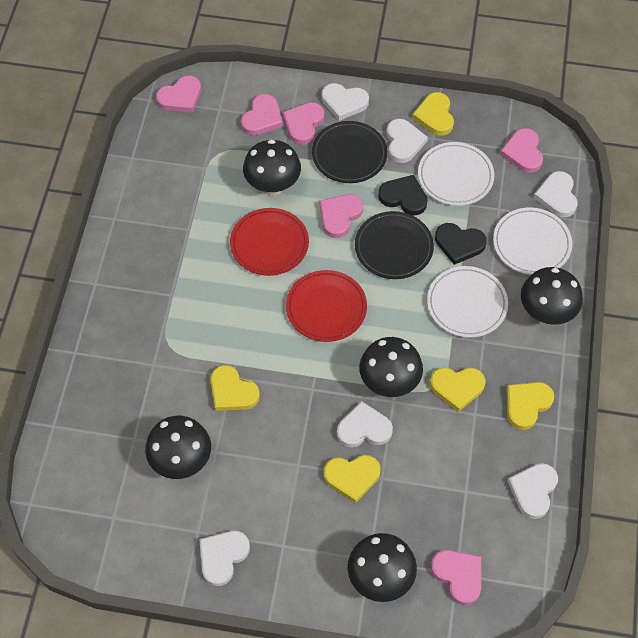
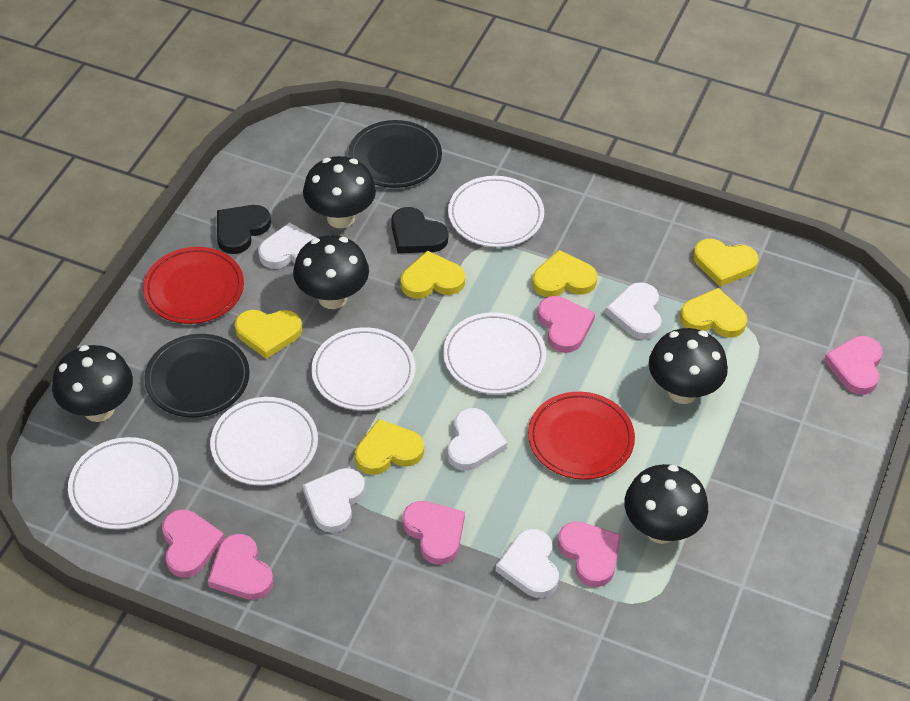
white heart: [199,531,250,586] [322,83,369,121] [337,401,393,448] [386,119,428,163] [508,463,558,519] [533,171,578,218] = 6 -> [258,222,317,269] [302,468,365,533] [447,408,507,471] [496,529,559,598] [605,282,661,340] = 5
white plate: [418,142,494,206] [427,266,508,338] [493,207,572,275] = 3 -> [68,437,178,530] [210,397,318,486] [311,327,415,410] [443,312,546,394] [448,176,544,247] = 5
yellow heart: [210,365,260,411] [324,455,381,503] [412,92,454,136] [430,367,486,412] [506,382,554,430] = 5 -> [235,310,302,359] [355,419,424,475] [401,250,465,299] [532,250,597,297] [680,288,747,337] [693,239,759,287] = 6

